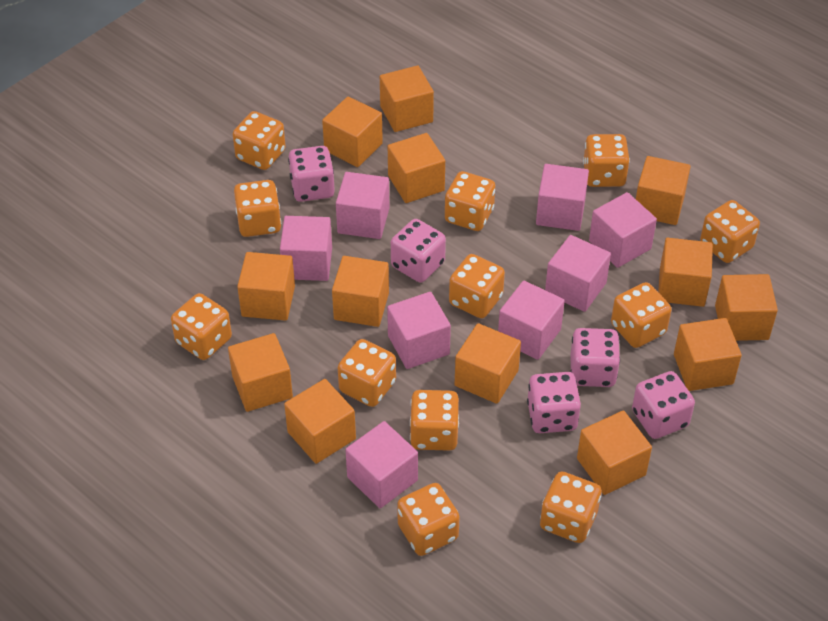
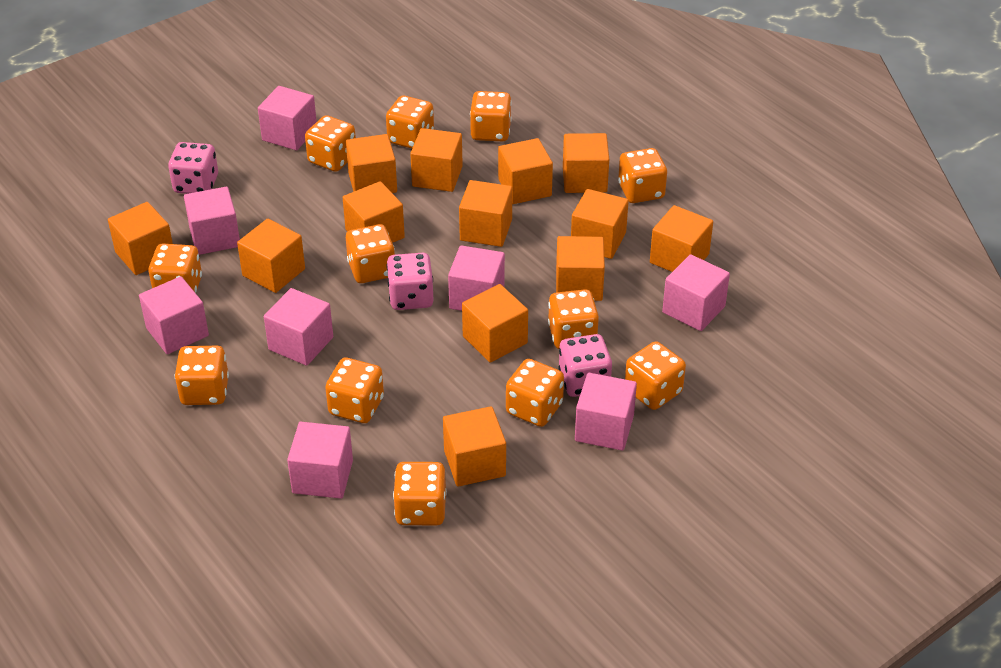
pink dice: [288,146,335,202] [391,219,446,283] [527,372,581,433] [570,328,620,387] [632,371,695,439] = 5 -> [168,142,218,194] [387,253,434,310] [558,334,612,397] = 3

